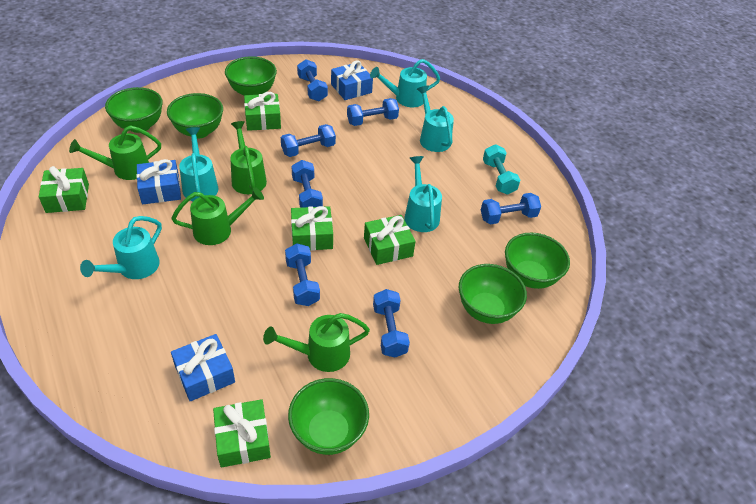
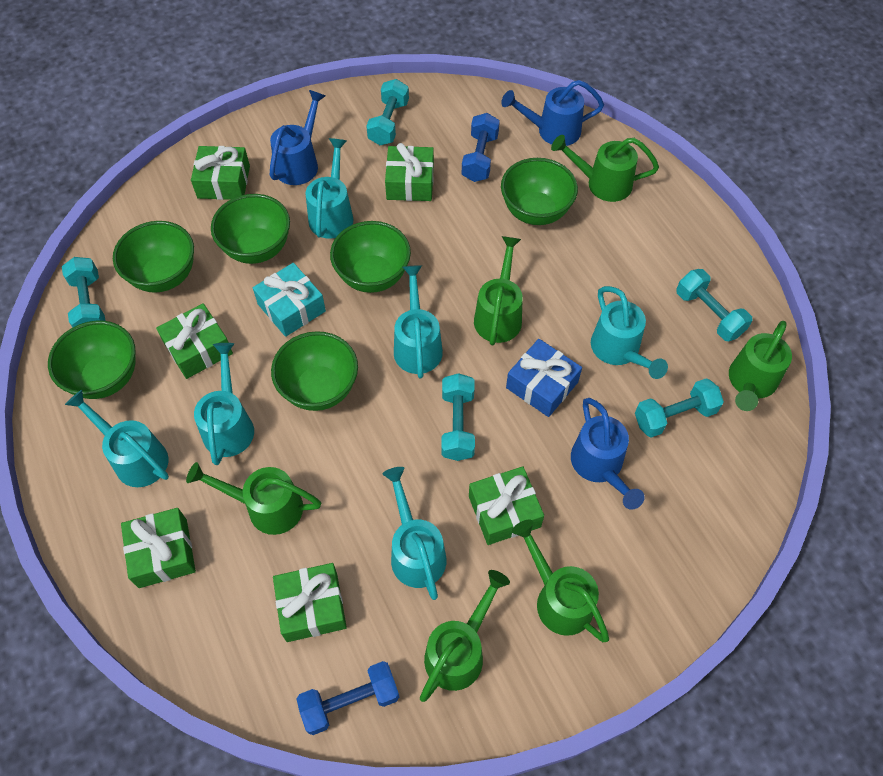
blue dumbbell: [281,124,336,157] [285,243,320,306] [291,160,323,208] [297,59,328,101] [347,98,399,126] [373,289,410,358] [481,193,541,224] = 7 -> [297,661,399,735] [462,113,500,182] = 2
blue gift: [136,159,181,204] [171,334,235,401] [331,60,373,100] = 3 -> [506,339,582,417] = 1
blue watering can: none = 0 -> [270,90,326,185] [501,80,604,146] [571,398,645,510] = 3
green gift: [39,166,89,213] [213,399,271,468] [244,92,281,131] [291,206,333,251] [364,215,416,265] = 5 -> [121,508,196,588] [156,303,233,379] [191,146,250,200] [273,563,347,642] [385,143,434,201] [469,466,544,545] = 6
green watering can: [69,125,161,180] [172,187,264,245] [230,121,267,194] [263,313,370,372] = 4 -> [186,462,321,535] [420,570,510,702] [474,236,523,345] [512,520,609,642] [551,135,659,202] [729,321,792,411] = 6
turquoise dumbbell: [483,144,520,195] = 1 -> [62,257,106,327] [366,79,409,145] [442,373,475,461] [635,378,724,438] [676,269,753,341] = 5
turquoise gift: none = 0 -> [253,263,326,337] = 1
turquoise watering can: [80,216,162,279] [179,127,218,201] [370,59,440,107] [404,156,442,232] [417,86,454,152] = 5 -> [65,390,169,487] [194,343,254,465] [306,138,354,239] [382,467,446,600] [394,265,443,378] [591,286,668,379] = 6

